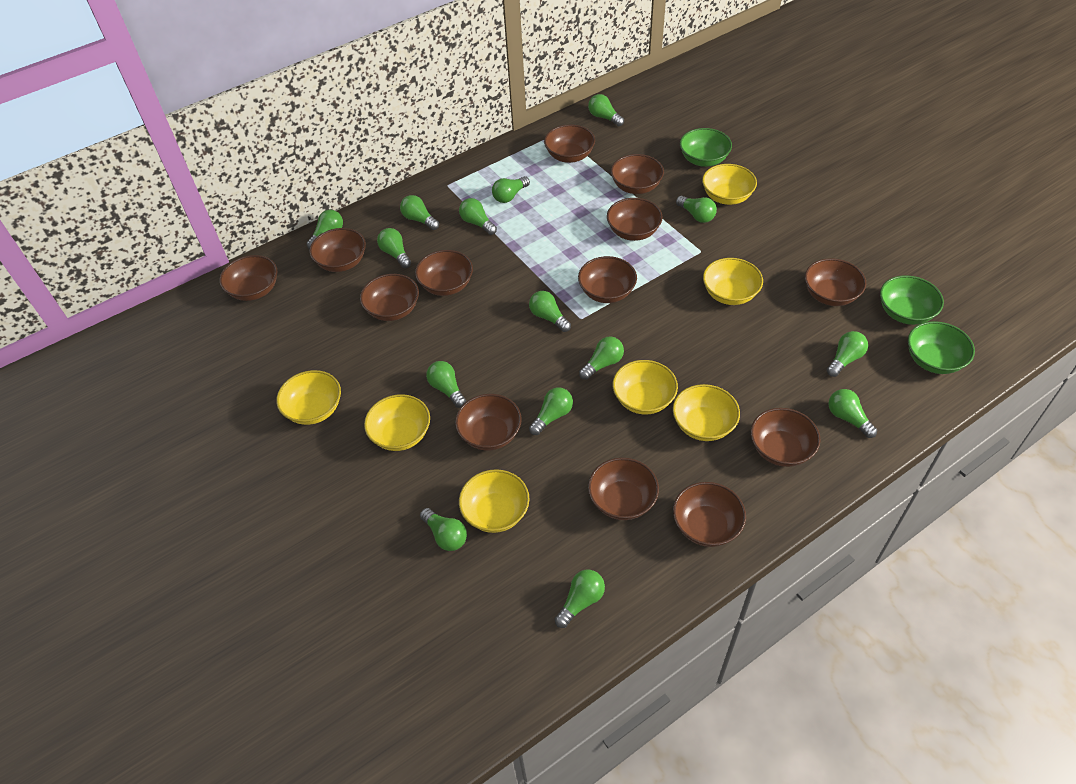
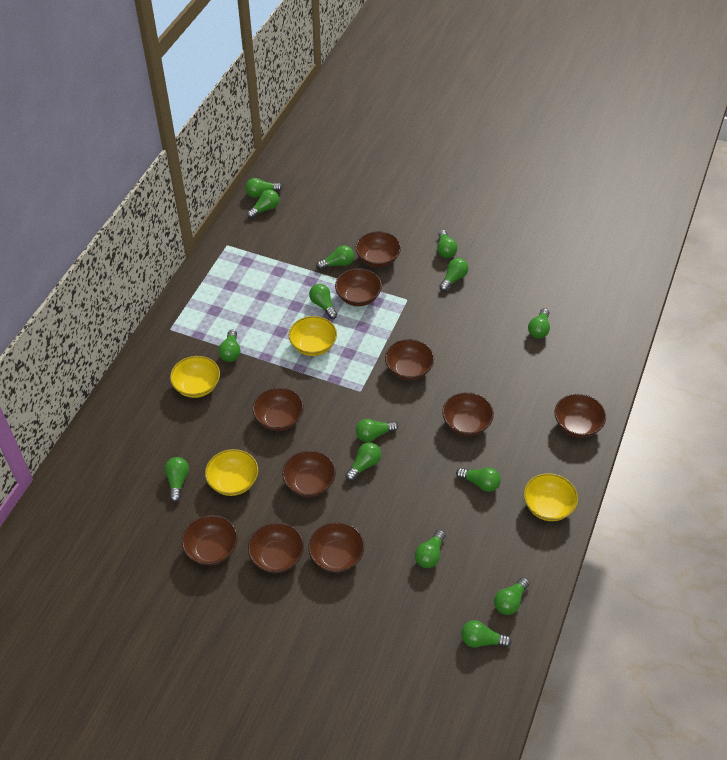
brown bowl: [219,255,277,301] [309,228,366,272] [360,274,419,321] [415,250,473,296] [455,394,522,451] [544,125,595,163] [578,256,637,303] [588,458,659,520] [607,198,663,241] [611,154,664,194] [673,482,746,547] [751,408,821,467] [805,258,866,306] = 13 -> [182,515,238,565] [248,522,304,573] [253,387,304,431] [282,450,336,497] [308,522,364,573] [335,268,382,306] [356,231,401,268] [385,339,434,380] [442,392,494,436] [555,394,606,438] = 10
green bowl: [680,128,732,167] [880,275,944,325] [908,321,975,374] = 3 -> none = 0
yellow bowl: [276,370,341,425] [364,394,430,451] [459,469,530,533] [613,360,678,415] [673,384,740,441] [702,164,757,205] [703,258,763,305] = 7 -> [170,356,220,398] [205,449,258,496] [289,316,337,356] [524,473,578,521] = 4

